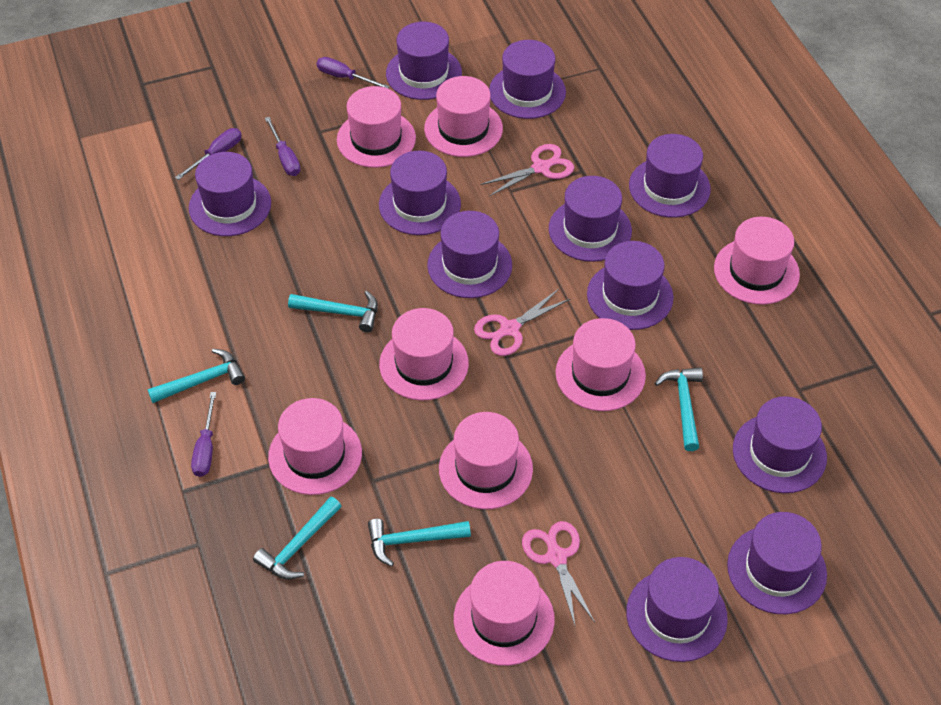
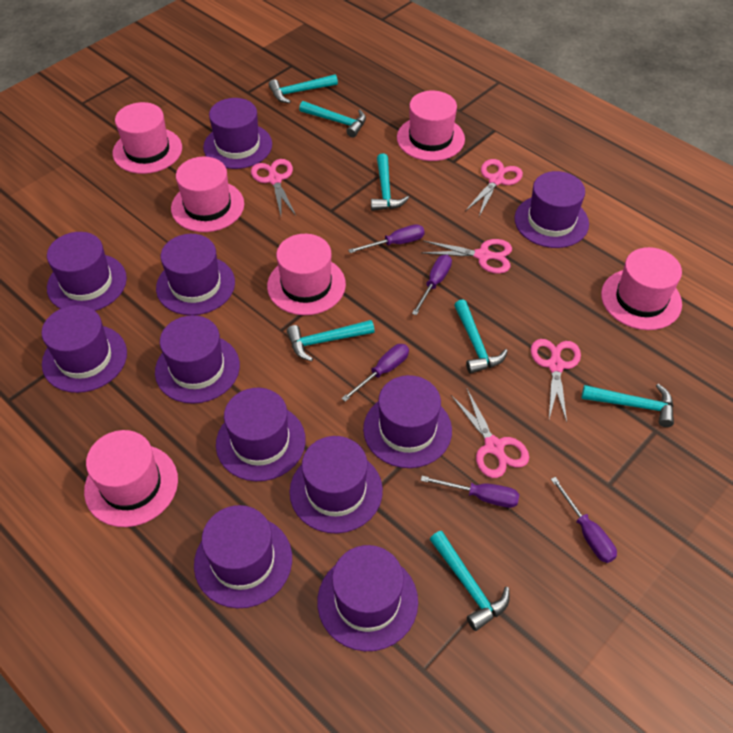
pink hat: [268,398,362,495] [337,86,416,168] [379,308,469,401] [424,76,503,157] [439,412,533,509] [454,561,555,666] [556,318,646,411] [714,217,800,305] = 8 -> [84,430,178,527] [113,102,182,174] [171,157,244,232] [267,234,346,315] [397,91,465,161] [601,247,682,330] = 6
pink scissors: [474,289,570,356] [481,144,574,196] [522,521,595,625] = 3 -> [251,159,296,216] [421,239,512,274] [451,389,529,478] [465,159,523,216] [531,339,581,422] = 5
purple screwdriver: [175,128,242,180] [191,392,216,477] [265,117,301,176] [317,57,390,88] = 4 -> [341,344,409,402] [348,224,425,253] [412,255,452,315] [421,476,519,508] [551,477,617,563] = 5
turquoise hammer: [147,349,245,403] [253,496,342,580] [288,291,378,333] [368,519,471,567] [655,367,703,451] = 5 -> [269,74,338,103] [287,320,375,361] [299,101,366,138] [371,154,409,211] [430,531,510,631] [454,299,508,374] [581,384,674,427] = 7

